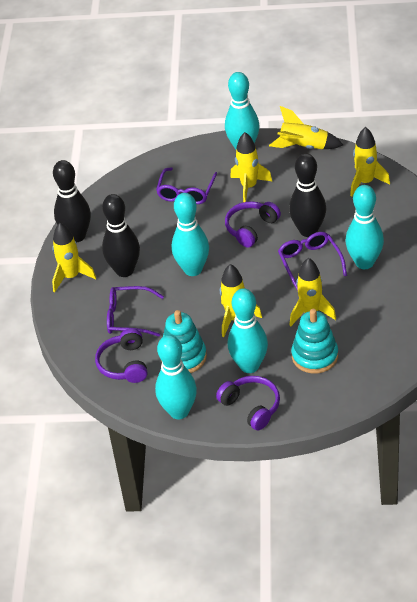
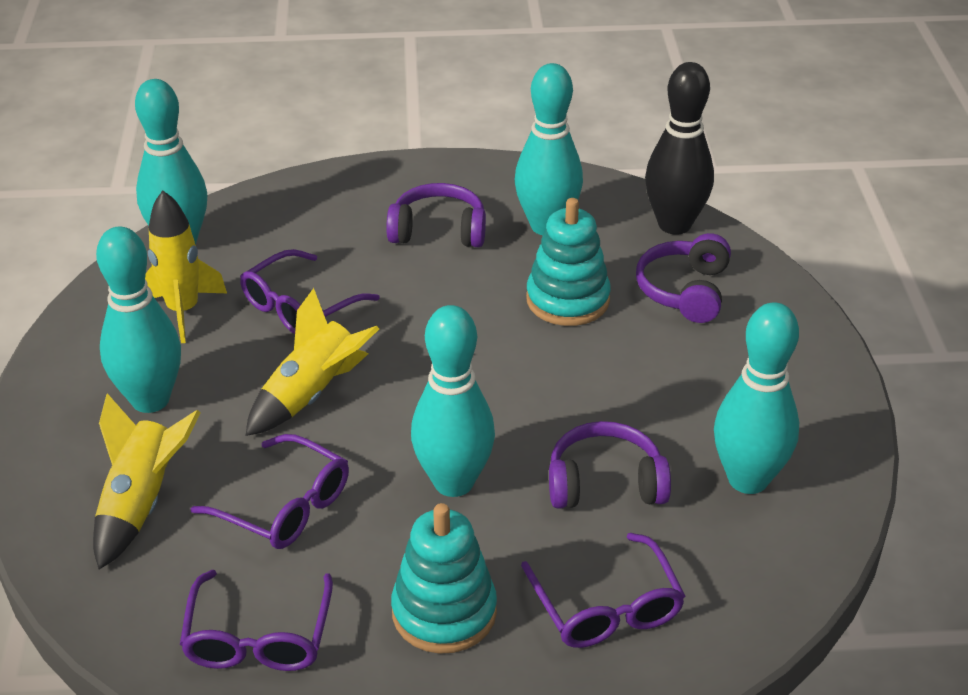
black bowling pin: [53,160,91,242] [102,194,140,277] [289,153,326,237] = 3 -> [645,62,714,234] = 1
purple glasses: [107,286,164,337] [156,168,218,204] [278,232,347,291] = 3 -> [180,570,333,671] [191,434,349,549] [240,249,380,334] [521,533,685,648] = 4
yellow rocket: [52,223,96,292] [220,264,262,337] [230,132,272,202] [269,106,343,149] [290,258,336,326] [350,127,390,196] = 6 -> [93,393,201,569] [145,190,227,343] [246,288,379,436] = 3

